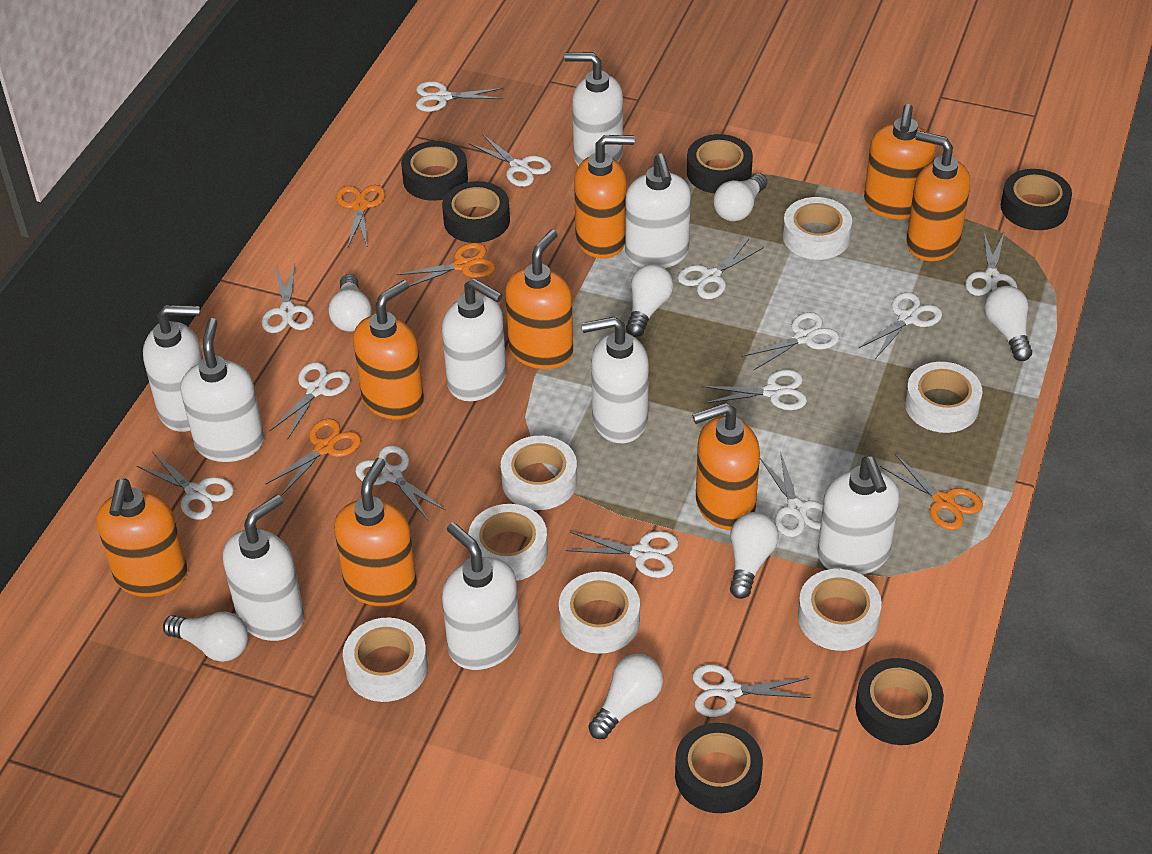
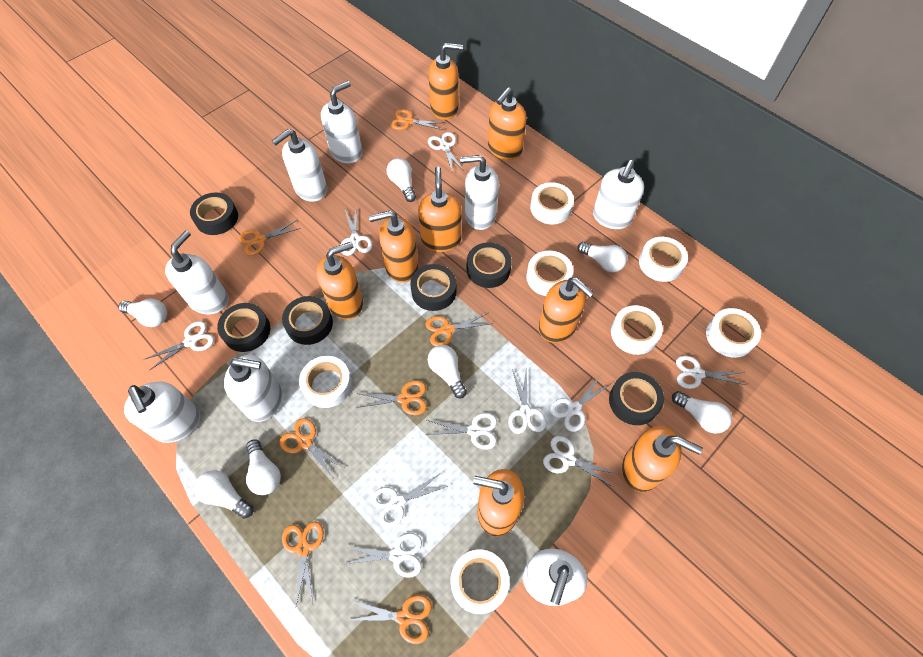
orange scissors: [266,418,361,495] [336,185,385,248] [397,243,496,287] [880,454,983,530] = 4 -> [239,220,301,256] [280,418,345,479] [282,521,324,609] [350,595,432,644] [356,380,427,415] [391,109,446,130] [425,313,489,346] = 7
white scissors: [137,452,234,520] [262,263,314,333] [269,362,351,439] [355,445,446,520] [416,81,503,112] [469,134,551,187] [566,531,679,578] [678,239,764,299] [692,664,812,717] [702,370,807,410] [742,312,839,370] [760,451,823,537] [859,292,942,359] [965,232,1018,296] = 14 -> [145,321,214,370] [341,206,372,256] [345,533,422,578] [371,473,448,528] [425,413,497,449] [428,132,464,173] [508,369,546,434] [543,436,619,488] [550,376,612,432] [676,356,746,389] = 10
white soap dispenser: [143,305,203,432] [181,318,264,462] [223,495,304,641] [442,278,506,401] [442,522,520,670] [564,52,623,166] [581,317,649,443] [625,154,691,268] [817,456,899,575] = 9 -> [124,381,200,443] [165,231,229,314] [224,355,282,422] [272,129,327,202] [321,81,362,164] [460,155,499,230] [522,548,587,606] [593,160,644,229] = 8

